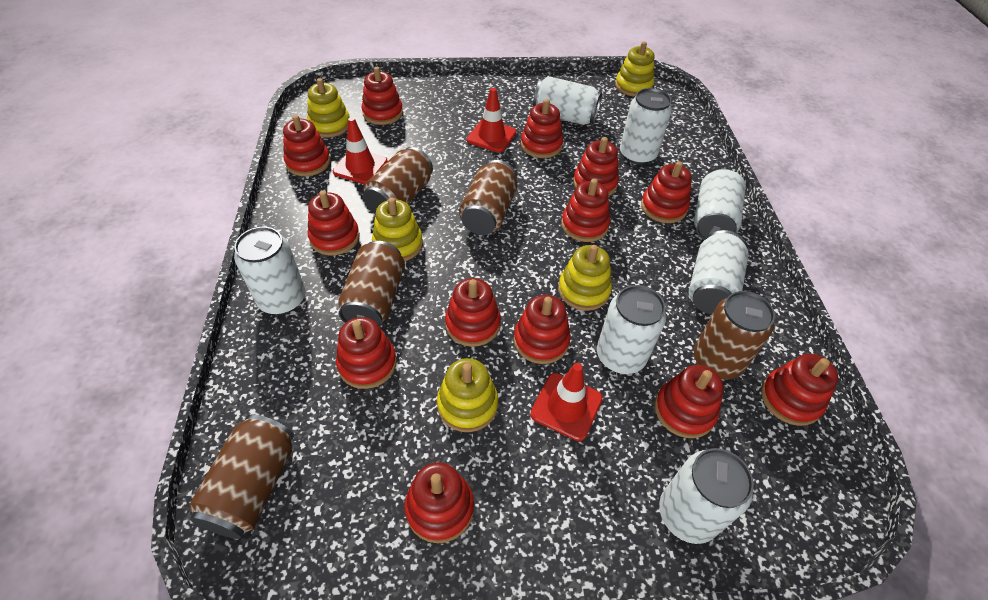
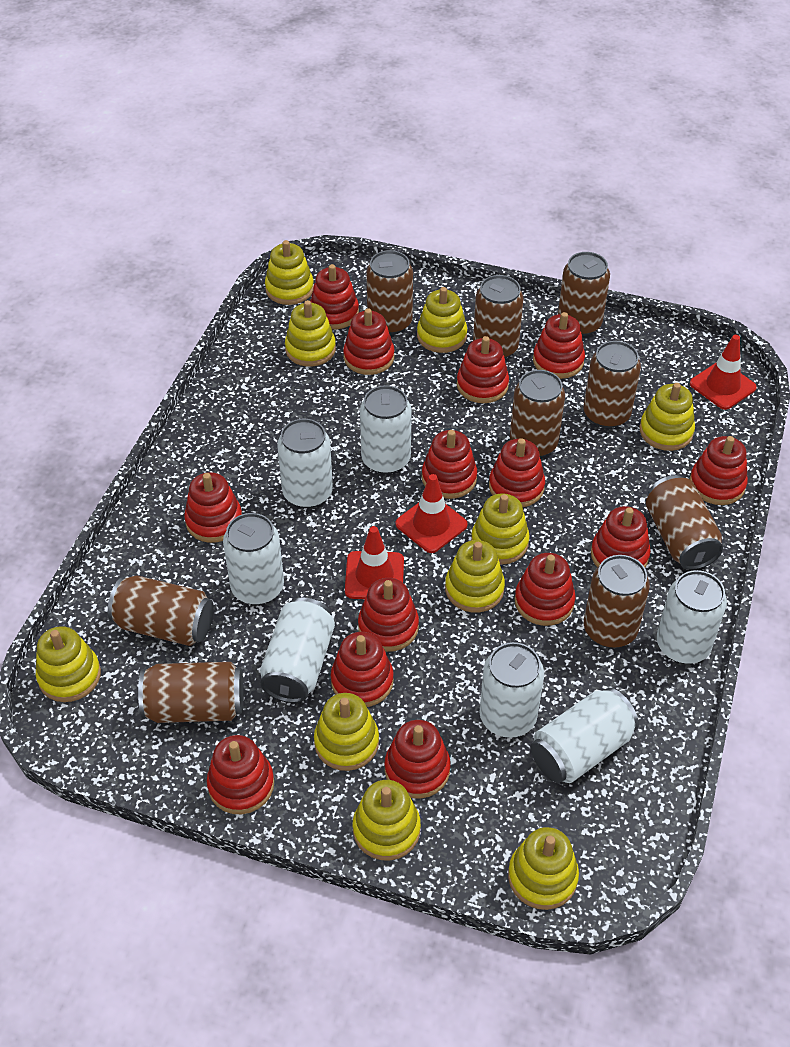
brown can: [189,414,294,539] [338,241,405,327] [363,147,433,214] [459,160,517,235] [694,291,775,380] = 5 -> [108,576,214,646] [138,662,244,723] [366,250,413,335] [473,275,523,359] [510,370,565,457] [558,252,610,336] [584,341,641,428] [584,555,650,648] [646,475,723,570] = 9
red stacking toy: [283,115,331,176] [308,190,360,256] [336,317,397,389] [362,67,403,125] [405,462,474,543] [445,278,501,347] [514,295,571,364] [521,99,563,158] [561,179,610,242] [573,137,619,196] [641,161,692,223] [655,365,724,438] [761,354,839,426] = 13 -> [184,472,242,543] [207,735,274,814] [310,264,359,330] [331,632,394,707] [343,308,395,375] [358,578,419,652] [384,720,450,799] [422,430,477,499] [457,336,509,403] [489,438,545,507] [515,553,576,626] [533,312,585,379] [591,506,651,568] [690,436,748,505] = 14
yellow stacking toy: [307,78,349,137] [372,198,423,261] [437,358,498,432] [558,245,612,311] [615,42,655,97] = 5 -> [36,626,101,702] [265,240,314,305] [285,300,336,367] [314,693,379,771] [353,780,421,860] [417,287,467,353] [445,540,505,613] [471,493,530,565] [508,827,579,910] [640,383,695,451] = 10

